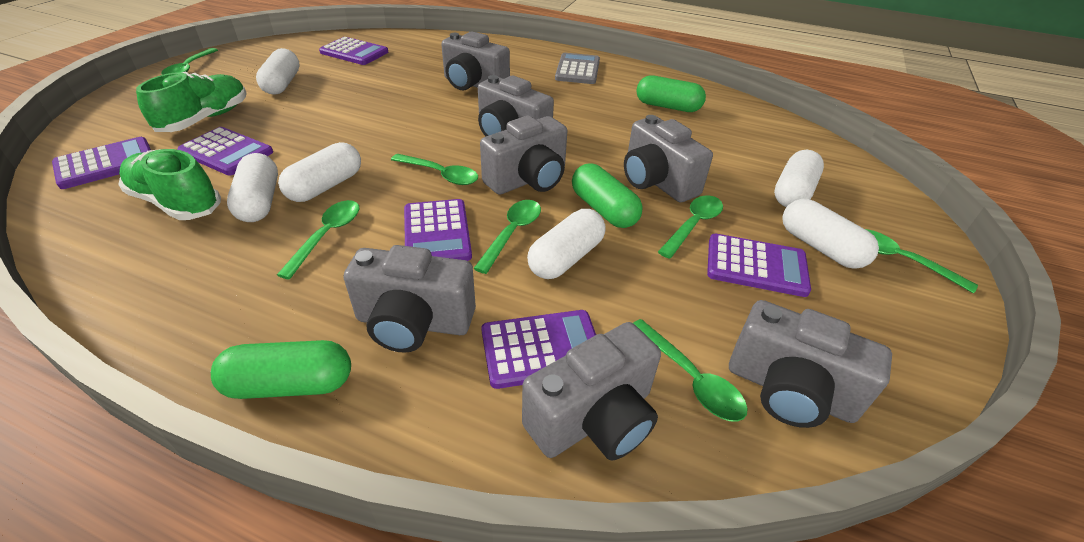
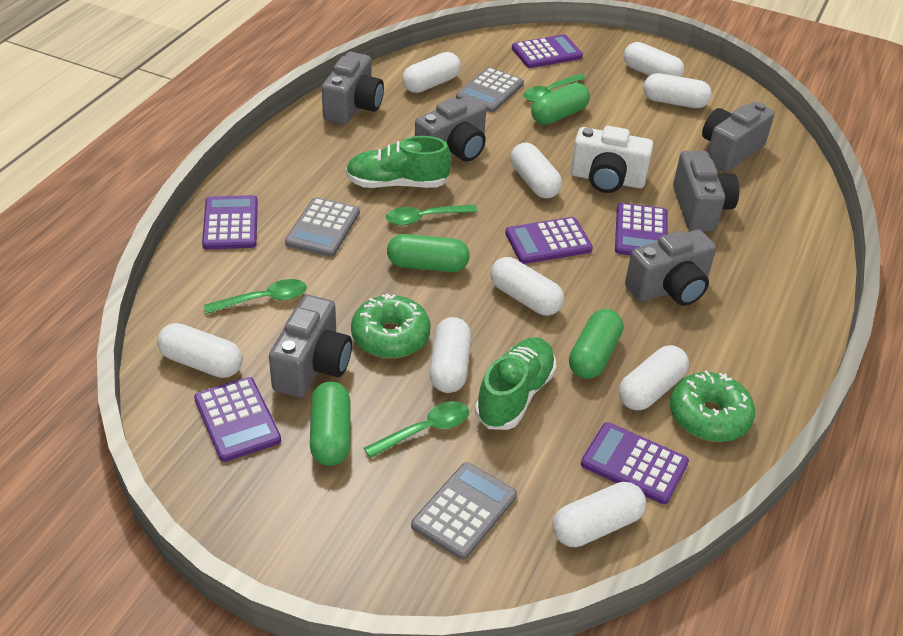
green capsule: [211,340,351,399] [572,163,643,228] [636,75,706,112] = 3 -> [310,381,351,466] [387,234,470,272] [531,83,590,125] [569,309,623,379] = 4
green donut: none = 0 -> [351,293,431,359] [670,371,755,442] = 2
green spoon: [161,48,218,75] [277,200,359,280] [391,154,478,185] [473,200,541,274] [633,319,748,422] [658,195,723,259] [866,229,978,293] = 7 -> [204,279,307,314] [364,401,469,458] [386,205,478,226] [524,74,586,102] = 4
grey calculator: [555,53,600,84] = 1 -> [285,197,360,257] [411,462,517,560] [456,67,524,112] = 3
grey camera: [344,245,476,353] [441,32,510,90] [478,75,554,137] [480,116,567,195] [522,322,661,461] [624,115,713,202] [729,300,892,428] = 7 -> [269,295,352,397] [322,52,384,125] [415,95,486,162] [625,230,716,306] [673,151,739,232] [702,102,774,172] = 6
white camera: none = 0 -> [571,126,653,193] = 1
white capsule: [227,153,278,222] [256,48,300,95] [278,142,361,202] [527,209,606,279] [774,150,824,207] [782,199,879,269] = 6 -> [157,323,243,378] [402,52,461,93] [430,317,471,393] [490,257,564,316] [510,143,562,199] [553,482,646,547] [619,345,689,410] [624,42,684,77] [643,73,712,108] = 9

